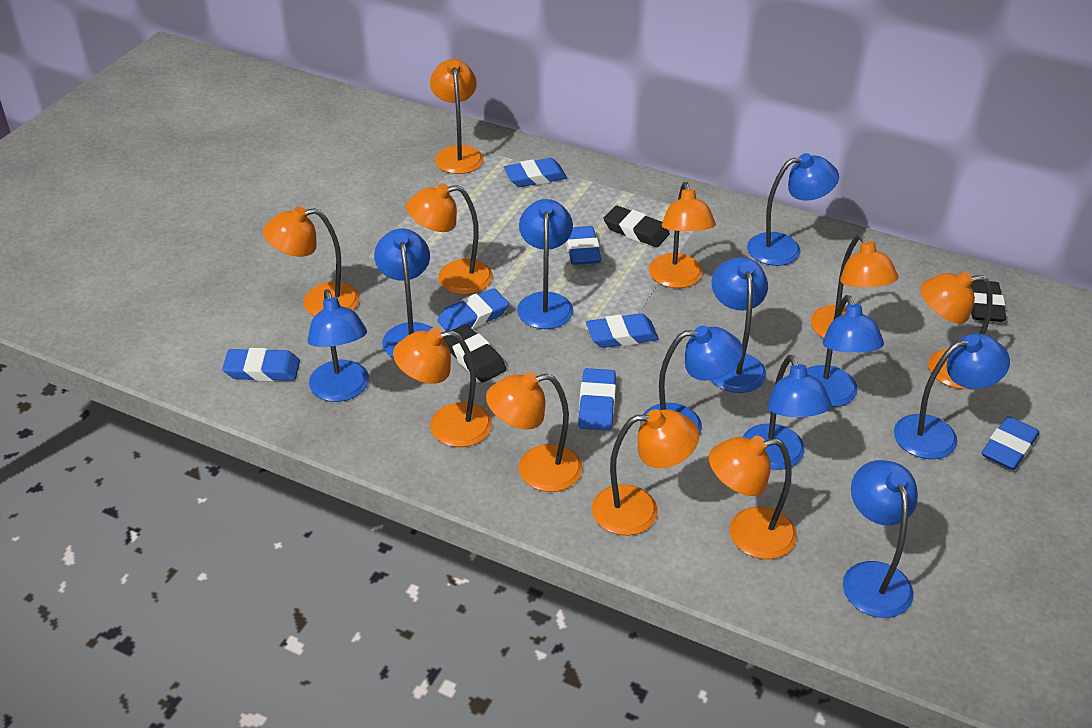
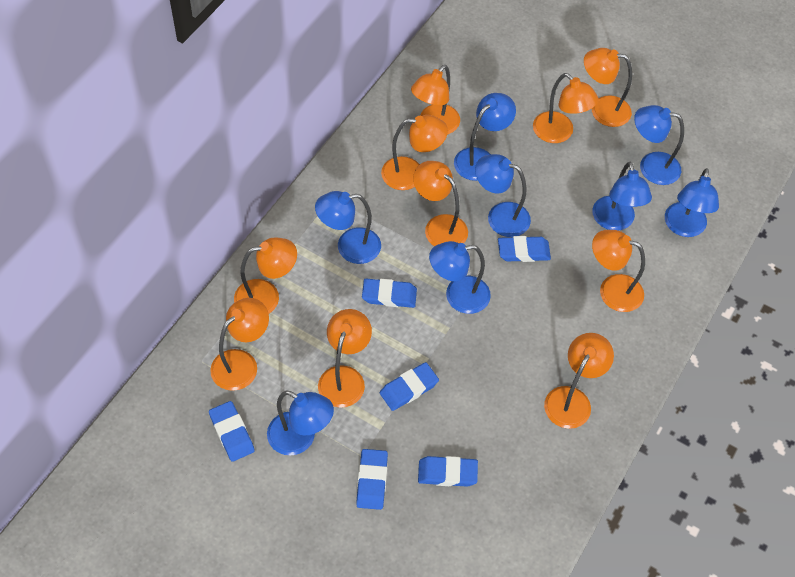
black eraser: [443,324,506,383] [603,205,670,247] [971,281,1006,322] = 3 -> none = 0
blue eraser: [222,348,300,381] [437,288,509,331] [504,158,567,187] [566,226,601,265] [578,368,616,431] [586,313,659,348] [982,416,1039,470] = 7 -> [209,401,255,462] [356,449,388,510] [362,279,417,308] [380,362,439,411] [418,456,478,487] [498,236,551,262] = 6
blue lamp: [308,289,369,402] [374,229,432,358] [517,199,573,329] [640,326,743,435] [711,257,768,393] [743,355,832,470] [747,153,839,266] [807,295,884,407] [843,460,918,618] [894,334,1010,459] = 10 -> [267,391,334,456] [315,191,381,264] [429,241,491,314] [454,93,516,181] [475,154,531,237] [592,162,652,230] [634,105,684,185] [665,168,719,237] = 8

